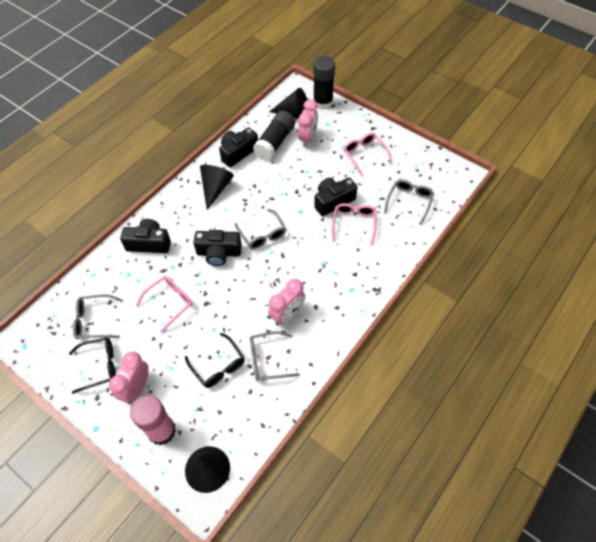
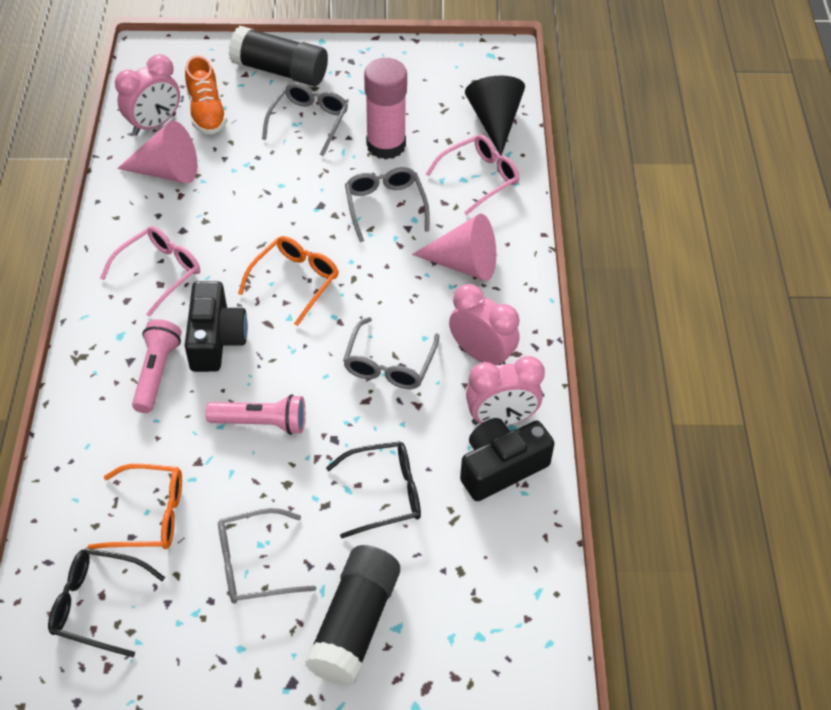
black camera: [120,219,171,253] [193,230,242,266] [219,127,258,167] [314,178,357,216] = 4 -> [185,281,248,372] [460,418,555,501] = 2
black cone: [185,446,230,493] [200,165,234,210] [269,88,307,119] = 3 -> [465,76,525,156] = 1
orange glasses: none = 0 -> [87,464,182,549] [238,236,339,326] = 2
orange shoe: none = 0 -> [185,55,227,135] = 1
pink cone: none = 0 -> [117,121,198,184] [412,214,496,281] = 2
pink flashlight: none = 0 -> [132,319,182,413] [206,394,305,435] = 2
pink glasses: [136,276,193,333] [332,203,377,245] [343,133,392,176] = 3 -> [100,226,200,317] [426,135,519,215] = 2

